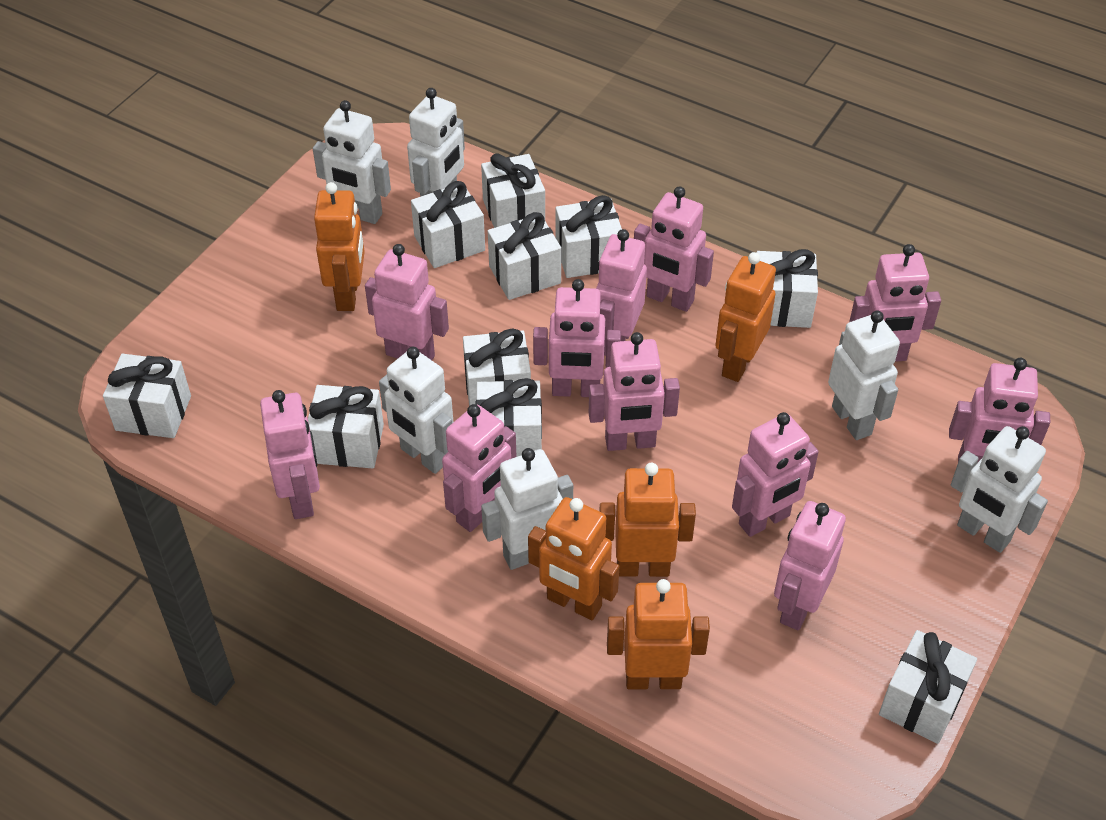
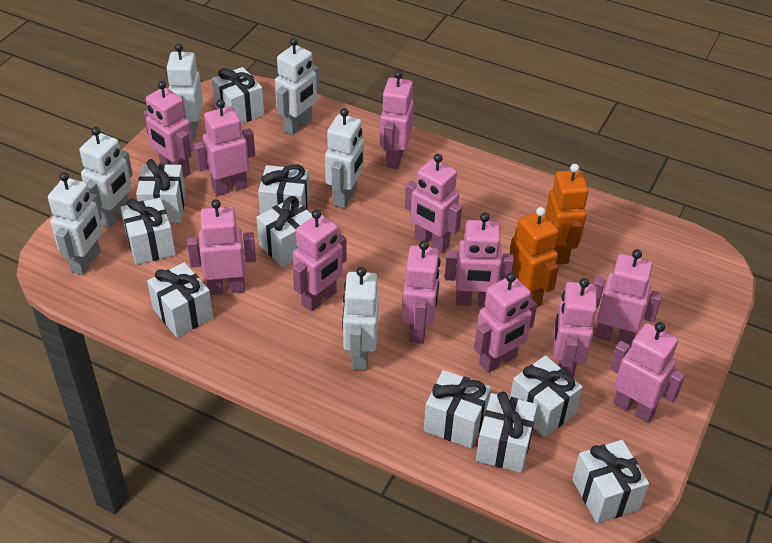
orange robot: [314,182,365,311] [528,497,620,620] [599,463,696,577] [607,579,710,689] [715,252,776,382] = 5 -> [509,207,559,307] [545,164,589,264] = 2
pink robot: [260,390,320,519] [365,244,449,360] [442,404,516,532] [533,279,621,397] [589,332,680,451] [596,229,647,356] [634,186,714,312] [732,412,819,537] [774,501,846,630] [849,244,941,362] [949,358,1050,463] = 11 -> [144,81,193,178] [187,199,256,295] [194,99,255,196] [293,210,347,311] [380,70,414,169] [402,241,441,344] [405,154,462,253] [445,213,514,307] [474,272,537,373] [553,278,597,378] [593,249,662,347] [610,322,685,423] = 12

